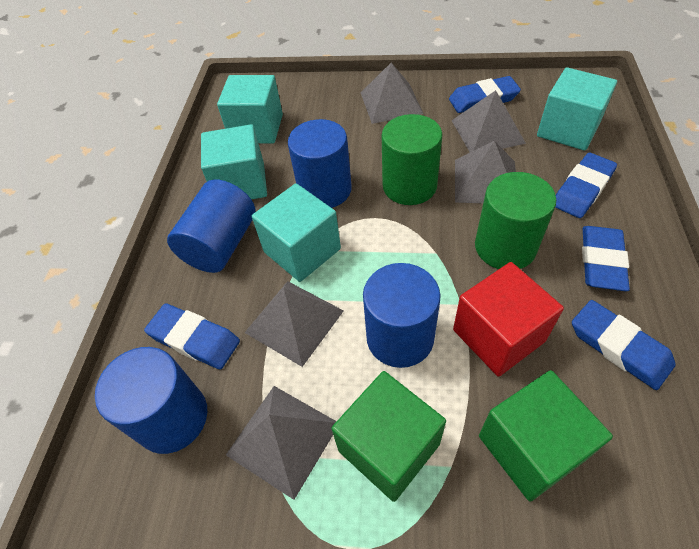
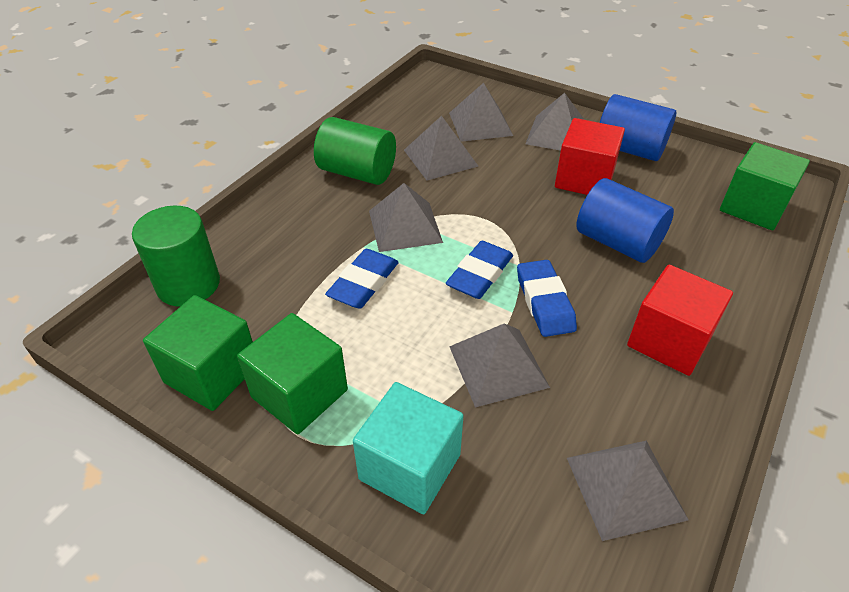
blue cylinder: [95,347,207,454] [167,179,256,273] [288,119,352,208] [363,263,441,368] = 4 -> [576,178,674,263] [600,94,676,161] = 2
blue eraser: [144,303,240,369] [449,76,521,113] [555,153,617,218] [572,300,676,390] [582,226,630,291] = 5 -> [325,249,399,309] [446,241,513,299] [517,260,577,337] = 3
green cube: [332,371,446,502] [479,370,613,502] = 2 -> [143,295,253,411] [237,313,348,434] [720,142,810,230] = 3
grey pyramid: [226,386,337,500] [245,281,344,367] [361,63,423,124] [451,90,526,152] [455,141,516,204] = 5 -> [369,183,443,252] [404,116,478,180] [449,83,513,142] [449,323,550,407] [525,93,584,151] [567,440,689,541] = 6
red cube: [453,262,564,377] = 1 -> [555,118,625,195] [627,265,733,376] = 2
turquoise cube: [201,124,267,200] [217,75,283,144] [252,183,341,282] [537,67,617,151] = 4 -> [353,382,464,514] = 1

